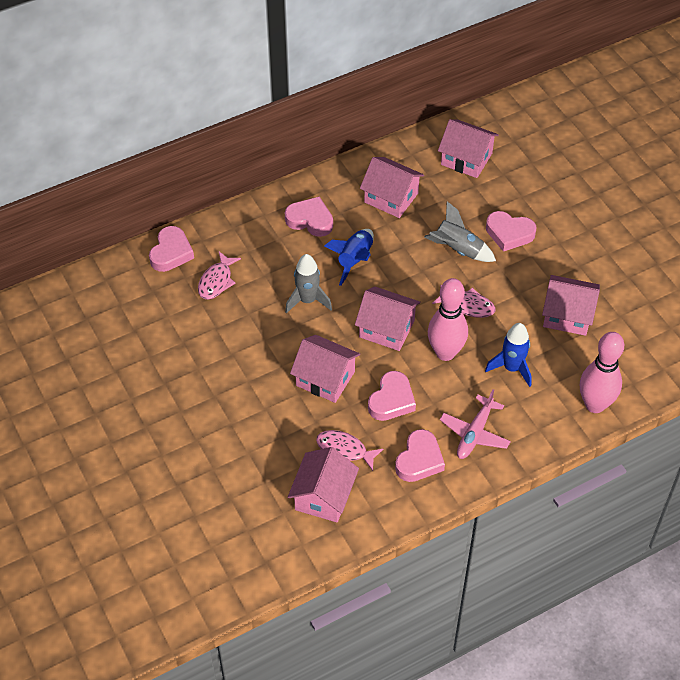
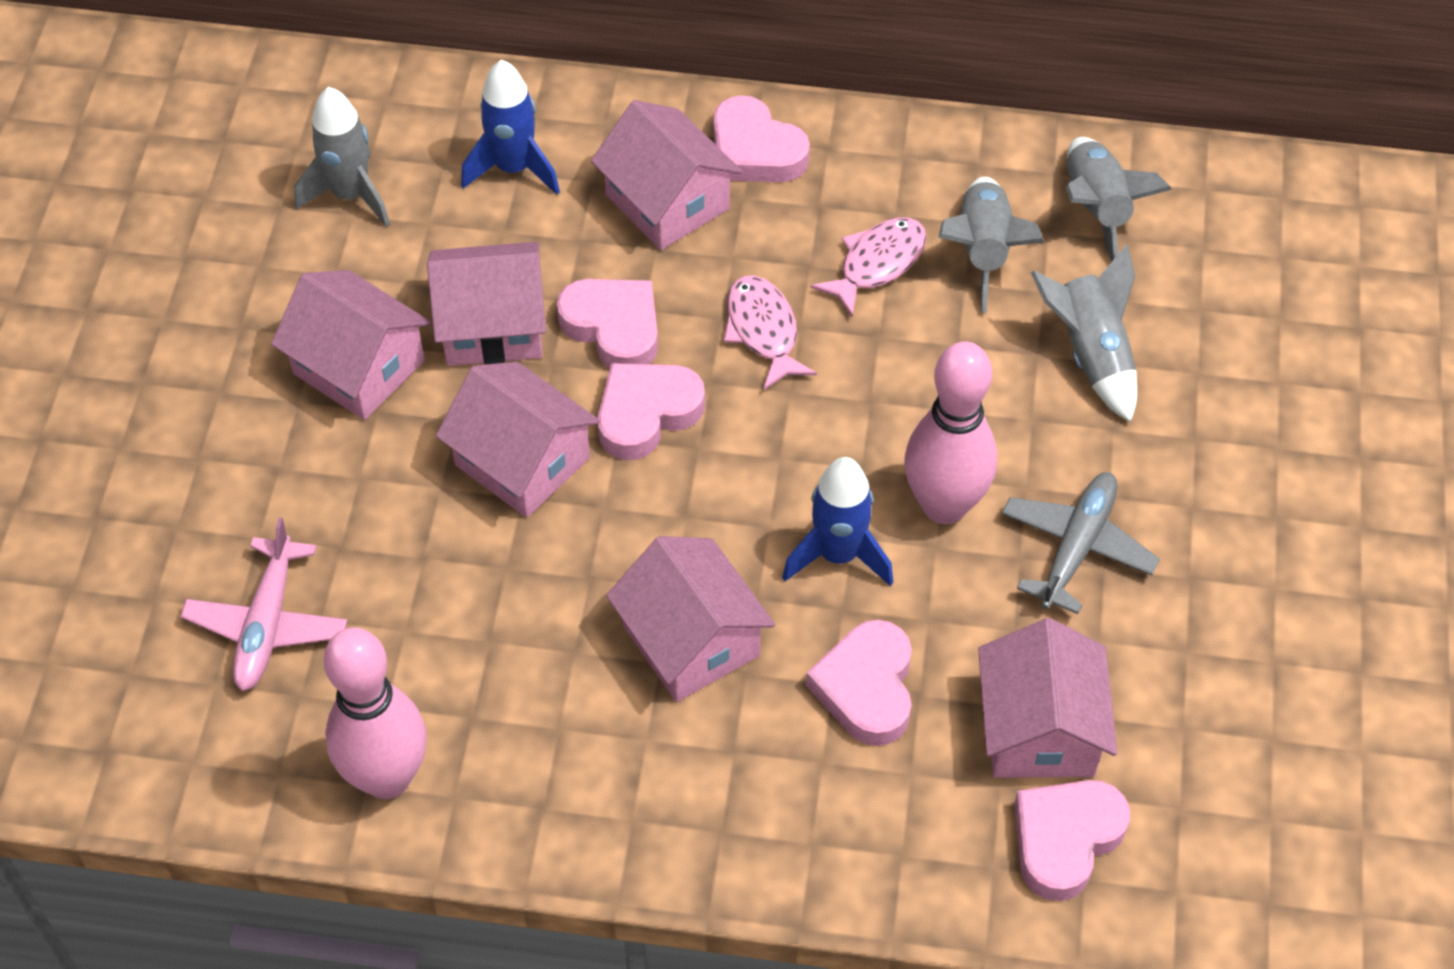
grey plane: none = 0 -> [1002,472,1160,614] = 1
grey rocket: [285,254,332,314] [424,201,496,262] = 2 -> [294,87,390,227] [938,177,1044,313] [1031,245,1137,422] [1066,137,1172,261] = 4
pink fish: [198,251,241,300] [316,430,383,471] [432,285,496,318] = 3 -> [723,275,817,391] [811,217,927,317] = 2

